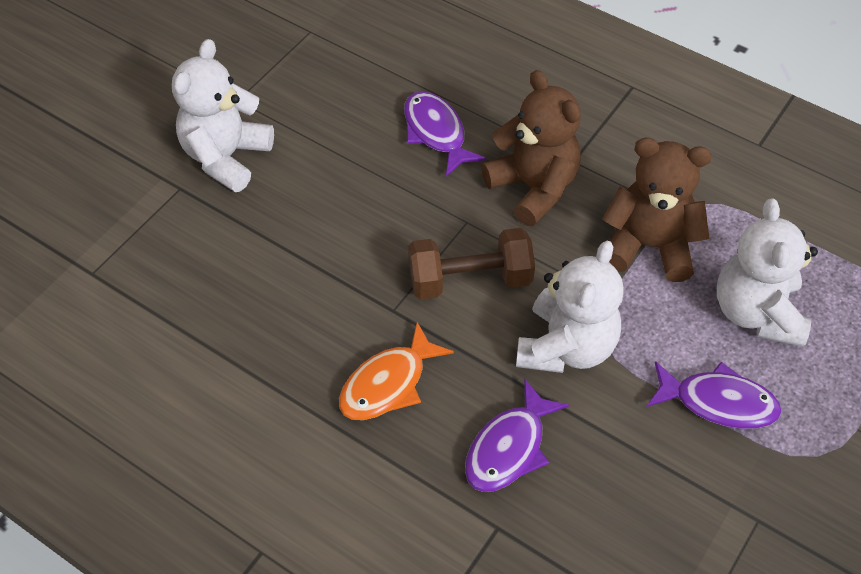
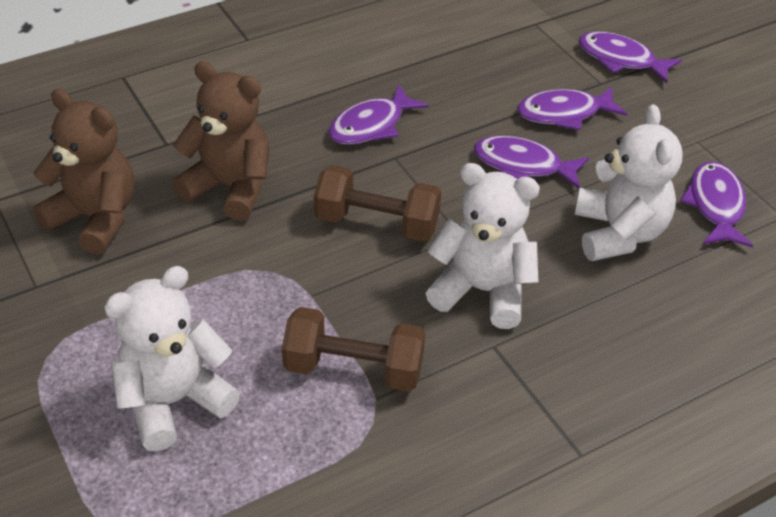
brown dumbbell: [408,228,535,299] = 1 -> [282,307,425,392] [314,165,441,242] = 2
orange fish: [339,322,454,420] = 1 -> none = 0
purple fish: [404,91,486,176] [465,378,569,492] [647,361,782,429] = 3 -> [329,85,429,145] [474,135,589,189] [517,87,627,130] [578,31,682,83] [680,161,753,247] = 5

